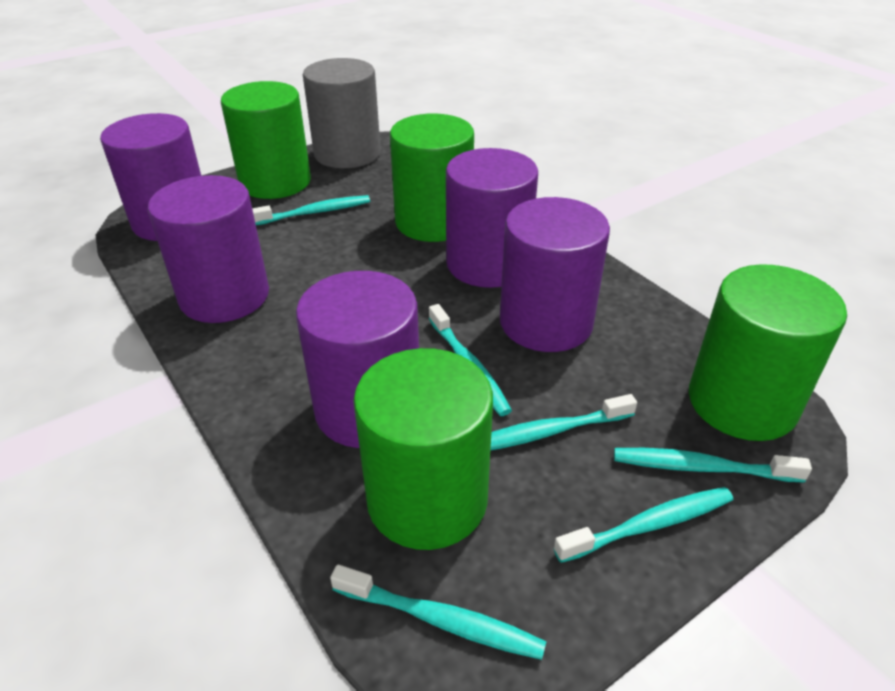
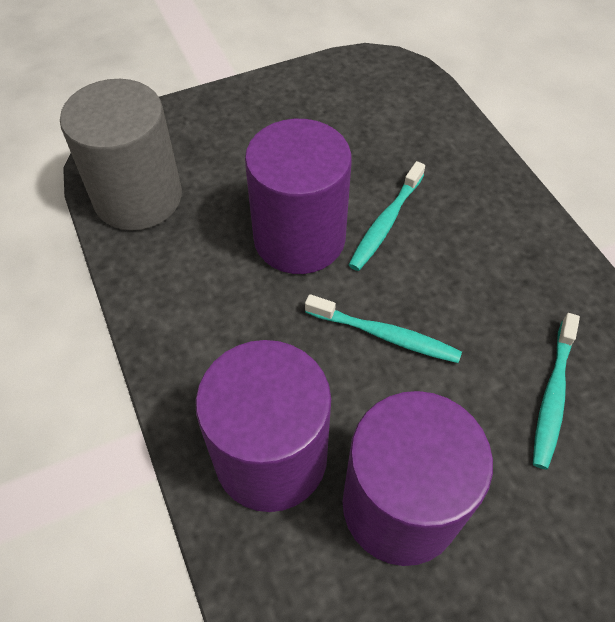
green cylinder: [221,81,311,199] [353,348,493,550] [390,113,474,242] [689,264,847,441] = 4 -> none = 0
purple cylinder: [100,113,201,241] [148,175,269,323] [296,271,419,448] [446,148,538,288] [500,197,610,352] = 5 -> [195,340,331,512] [245,119,352,274] [343,391,493,566] = 3
turquoise toothbrush: [252,195,370,225] [330,565,546,660] [429,304,512,416] [491,394,637,450] [554,487,733,563] [614,448,812,482] = 6 -> [305,294,462,363] [349,161,425,271] [533,313,580,469] = 3

